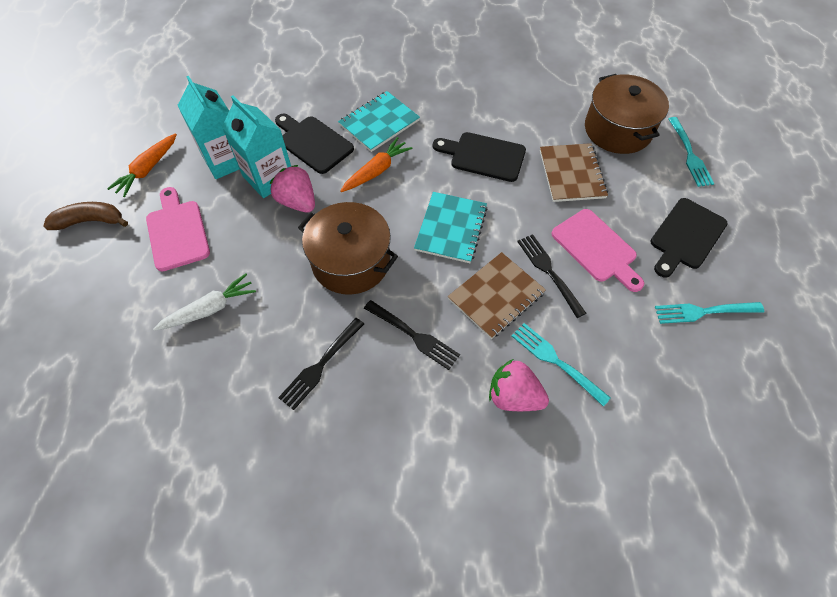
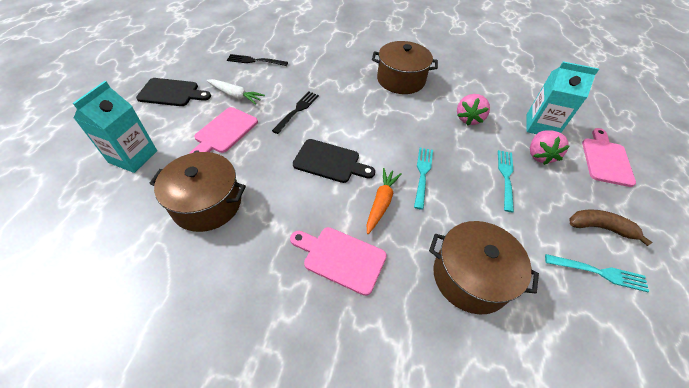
black cutting board: [275,114,354,174] [433,132,526,182] [651,198,728,278] = 3 -> [136,78,211,106] [293,139,375,183] = 2
black fork: [278,318,364,410] [364,300,460,370] [517,234,586,318] = 3 -> [227,54,288,66] [272,91,319,134] = 2
brown notebook: [448,252,546,339] [540,143,608,202] = 2 -> none = 0
brown pot: [298,202,398,295] [585,74,669,154] = 2 -> [149,152,246,232] [372,41,438,94] [429,221,539,314] = 3
orange carrot: [107,133,177,197] [341,137,413,192] = 2 -> [367,168,402,234] = 1
pink cutting board: [146,187,210,271] [551,209,644,292] = 2 -> [189,107,258,154] [290,227,387,296] [582,128,636,187] = 3
turquoise notebook: [338,91,420,152] [414,192,488,263] = 2 -> none = 0

